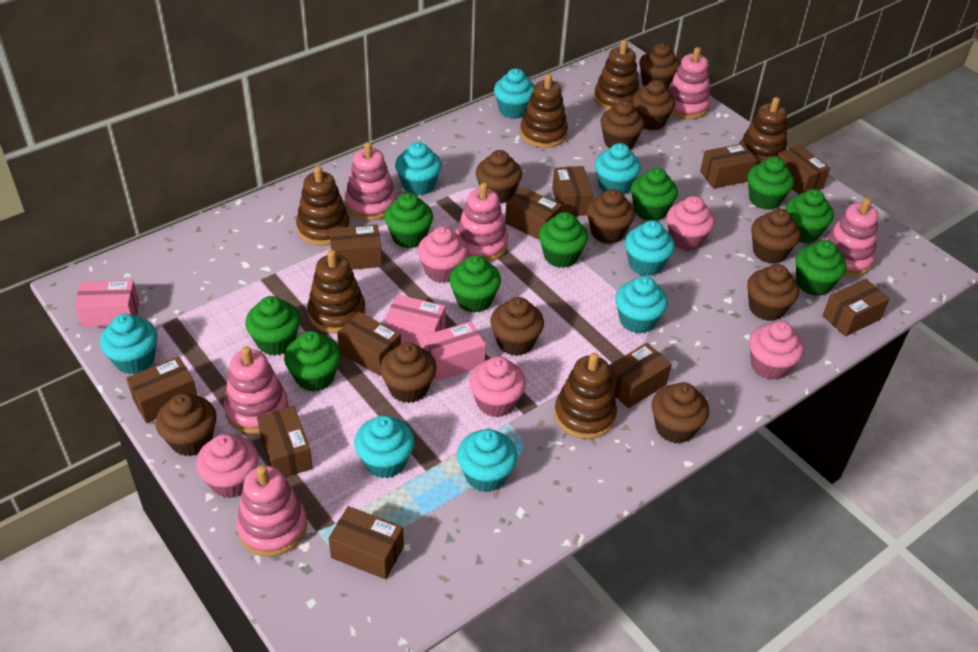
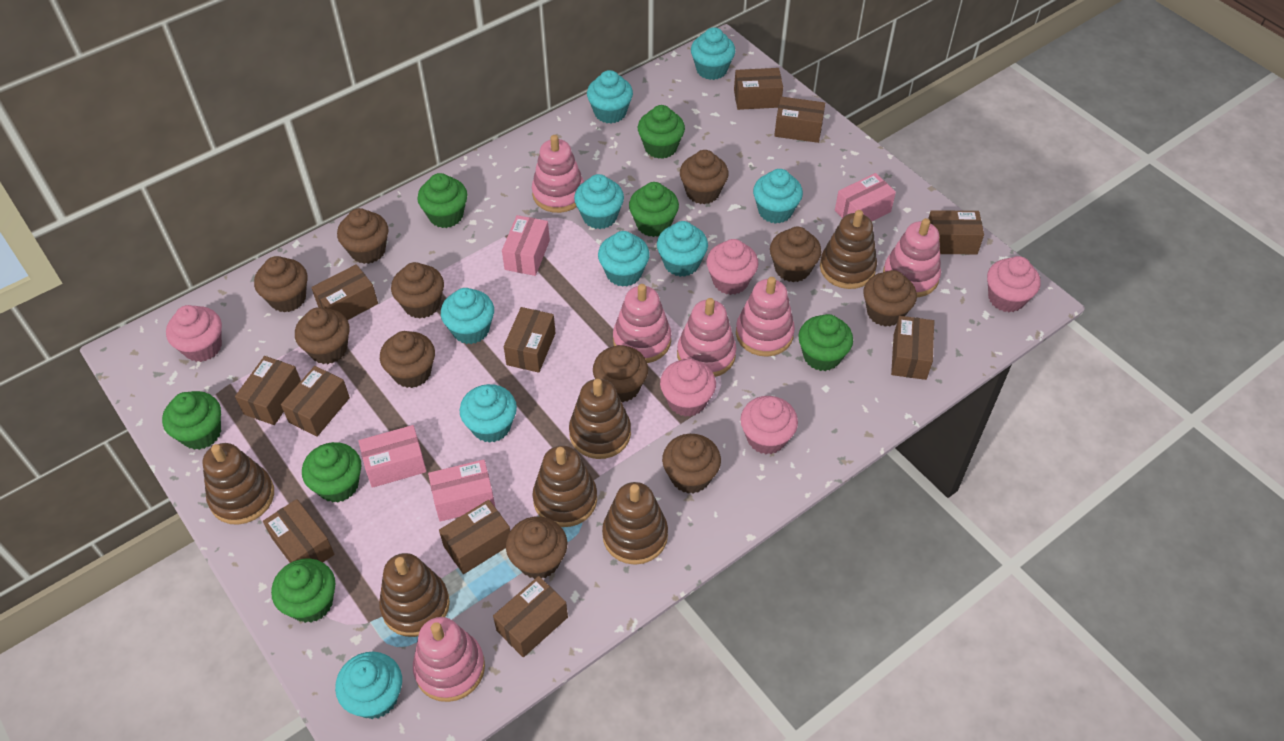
green cupcake: [245,296,300,356] [284,331,341,392] [384,193,433,248] [449,255,501,313] [539,212,588,268] [631,168,678,221] [747,157,794,210] [785,189,834,243] [795,240,846,296] = 9 -> [162,391,221,450] [271,558,335,623] [302,442,361,502] [417,173,467,228] [629,182,679,237] [638,105,685,159] [798,314,853,371] = 7
pink box: [75,280,139,327] [385,294,446,347] [423,321,486,381] = 3 -> [358,425,427,488] [428,459,495,522] [502,215,550,276] [835,173,896,221] = 4
turquoise cupcake: [100,314,157,374] [354,415,415,478] [395,142,442,196] [457,429,517,492] [494,68,535,119] [595,143,641,195] [615,276,668,334] [625,220,675,276] = 8 -> [335,652,402,719] [441,288,494,344] [460,384,517,443] [574,174,624,229] [587,70,633,123] [598,231,650,287] [657,221,708,277] [691,27,735,80] [753,169,803,224] = 9

